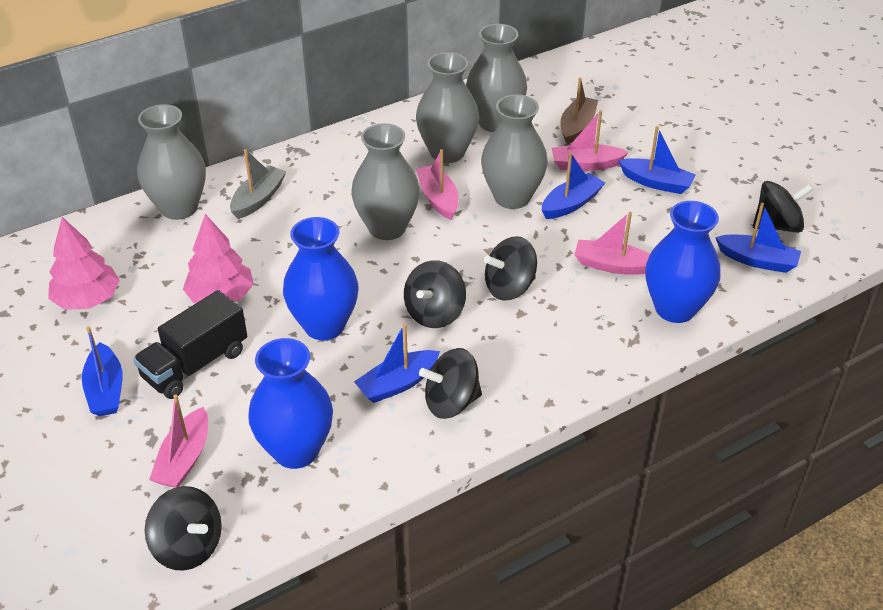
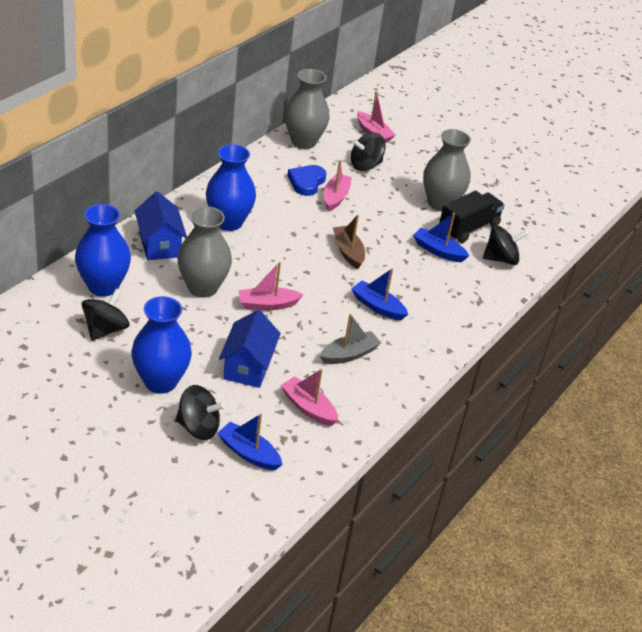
black spinning top: [145,486,222,571] [404,260,466,328] [419,348,482,419] [484,236,537,301] [753,181,813,233] = 5 -> [82,288,129,341] [175,385,225,440] [351,132,385,171] [483,225,528,265] = 4
blue boat: [82,326,123,416] [354,323,440,403] [542,153,605,219] [618,126,696,194] [715,203,801,273] = 5 -> [217,413,283,470] [351,268,408,321] [413,213,469,262] = 3
blue heart: none = 0 -> [287,165,326,196] = 1
blue house: none = 0 -> [135,191,187,260] [219,310,281,388] = 2
grey vase: [137,104,206,220] [351,123,420,240] [416,52,479,163] [466,24,527,132] [481,94,548,209] = 5 -> [177,206,232,298] [285,69,330,149] [423,129,471,211] = 3
pink tree: [48,217,120,310] [183,214,254,304] = 2 -> none = 0

